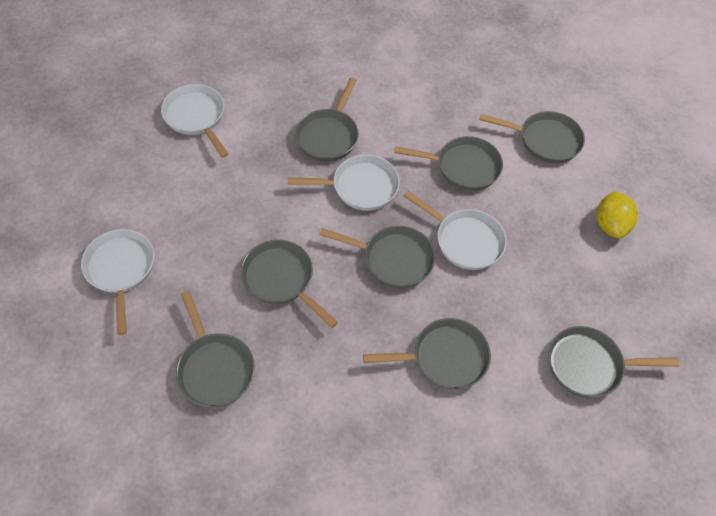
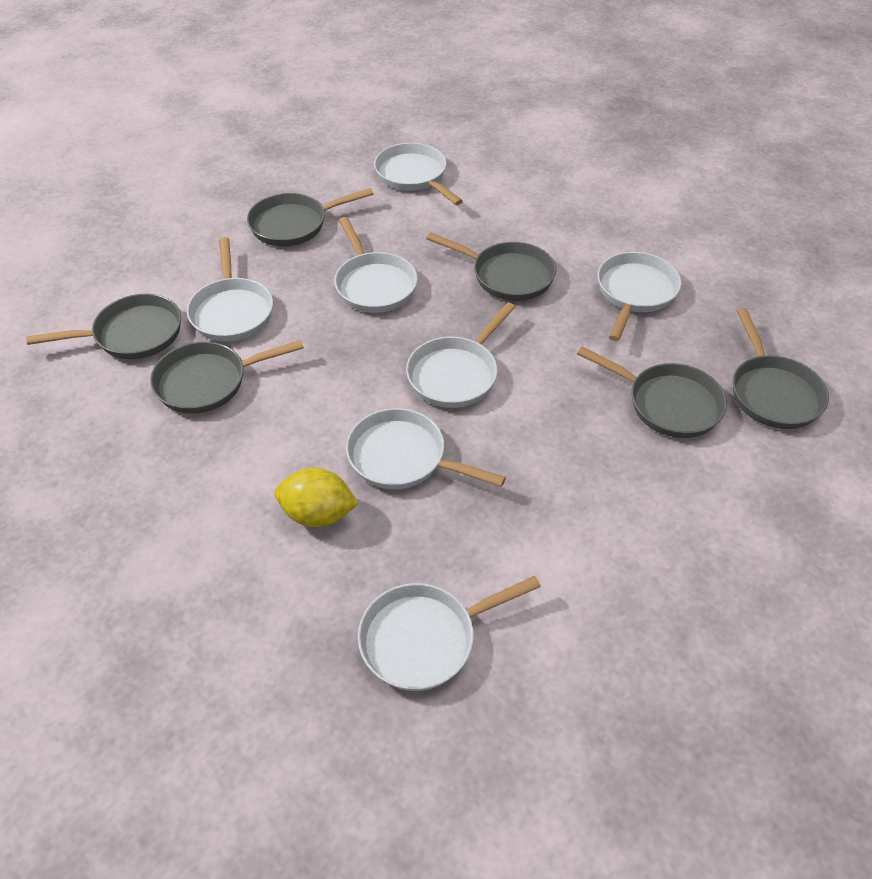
grey pan: [176,291,255,407] [241,240,338,328] [295,77,359,162] [319,226,435,288] [363,318,491,389] [394,136,503,191] [480,111,585,163] [548,326,679,398] = 8 -> [26,294,181,359] [150,340,304,414] [247,188,374,246] [427,233,556,301] [577,347,727,438] [733,308,829,429] = 6
white pan: [81,229,154,335] [161,84,229,158] [288,154,400,211] [404,191,507,270] = 4 -> [187,237,273,342] [334,217,418,313] [346,408,506,489] [358,576,541,691] [374,143,463,205] [406,302,515,408] [597,252,682,341] = 7

